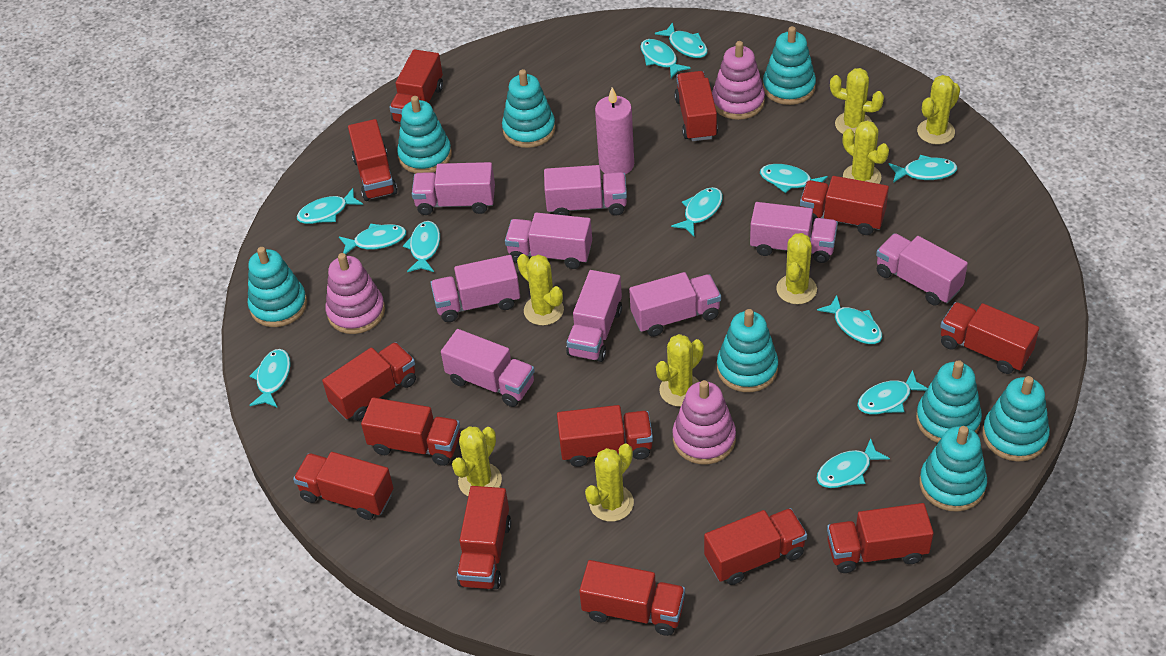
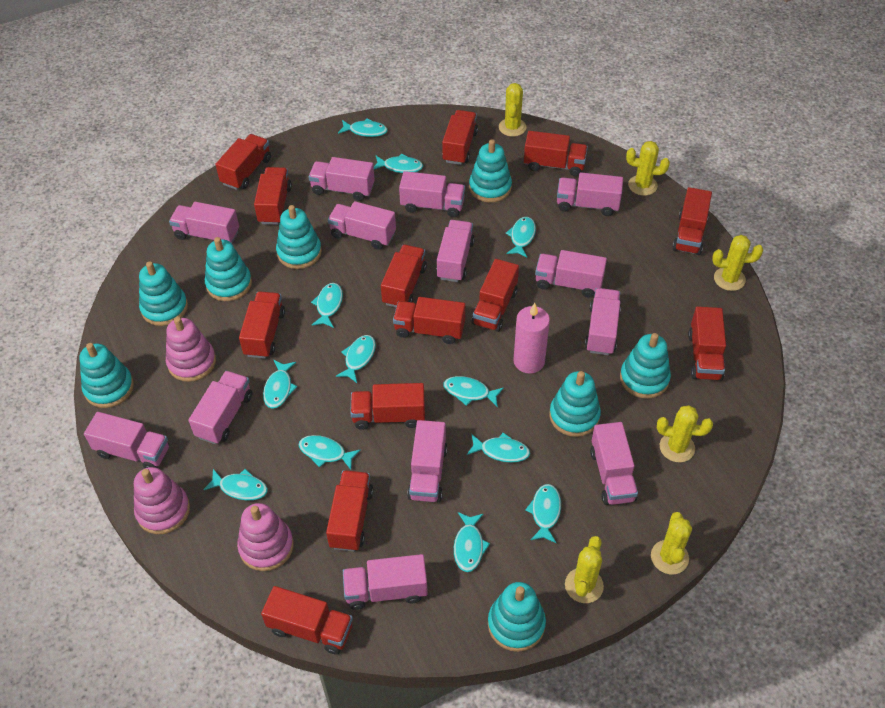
pink truck: [412,162,495,215] [430,255,520,322] [441,329,535,407] [505,213,592,269] [544,165,627,216] [566,270,622,362] [629,272,721,337] [750,202,838,263] [876,233,968,305] = 9 -> [84,412,169,468] [169,202,239,244] [188,371,252,444] [308,157,375,201] [328,201,396,250] [343,554,428,610] [399,171,465,217] [407,420,448,502] [436,220,475,282] [535,250,607,298] [557,172,623,216] [585,288,621,355] [590,422,638,505] = 13
yellow cactus: [452,426,502,496] [517,254,564,326] [585,444,634,522] [656,334,704,407] [776,233,817,304] [830,68,884,137] [843,121,889,184] [917,75,960,145] = 8 -> [499,83,526,137] [565,536,604,603] [626,141,670,196] [651,512,692,574] [657,405,713,462] [712,235,763,291] = 6

